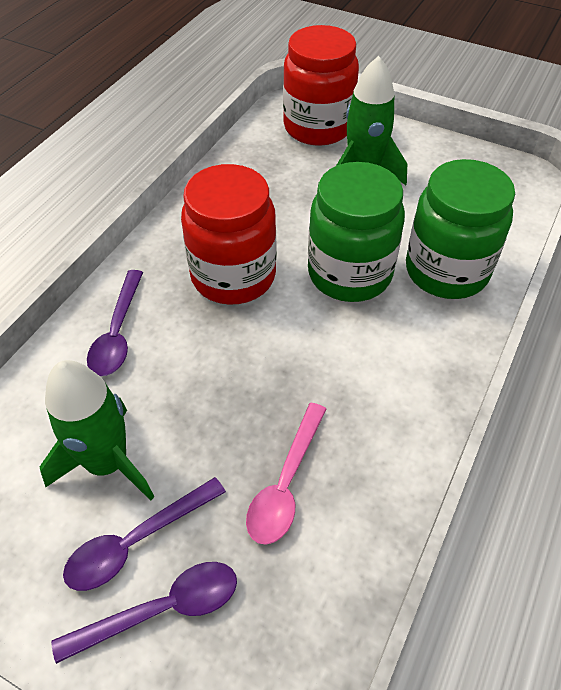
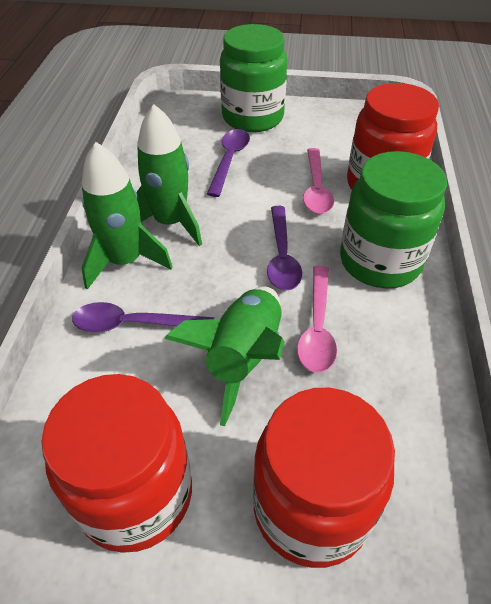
green rocket: [40,360,155,501] [336,56,407,185] = 2 -> [81,142,173,290] [136,104,202,246] [164,287,284,426] = 3
pink spoon: [246,403,327,545] = 1 -> [297,266,337,373] [303,148,334,214] = 2
red jar: [181,164,277,305] [283,25,359,146] = 2 -> [41,374,192,553] [253,388,395,568] [347,83,439,189] = 3

